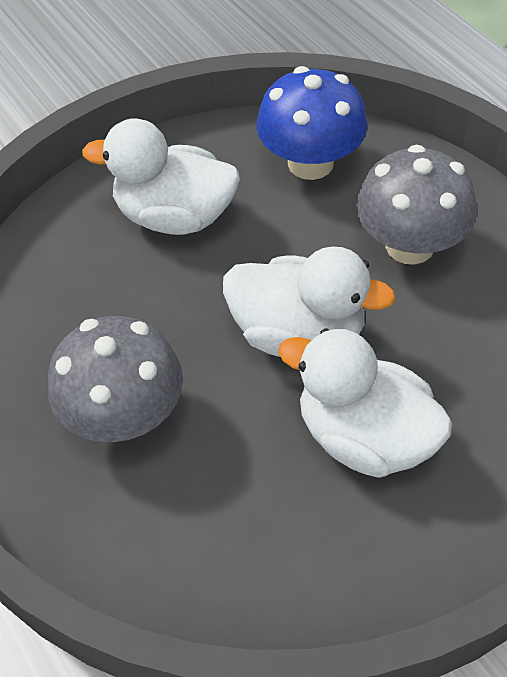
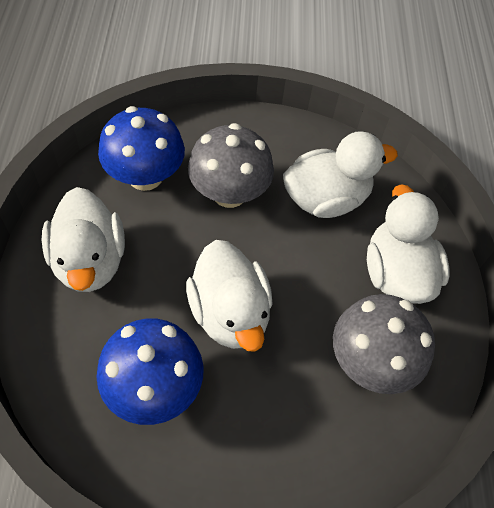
blue mushroom: [257,66,368,180] = 1 -> [97,318,204,425] [98,106,185,191] = 2
white duck: [82,118,240,235] [223,246,396,357] [278,328,452,478] = 3 -> [42,187,125,292] [186,240,273,352] [283,131,398,218] [367,184,450,304] = 4

